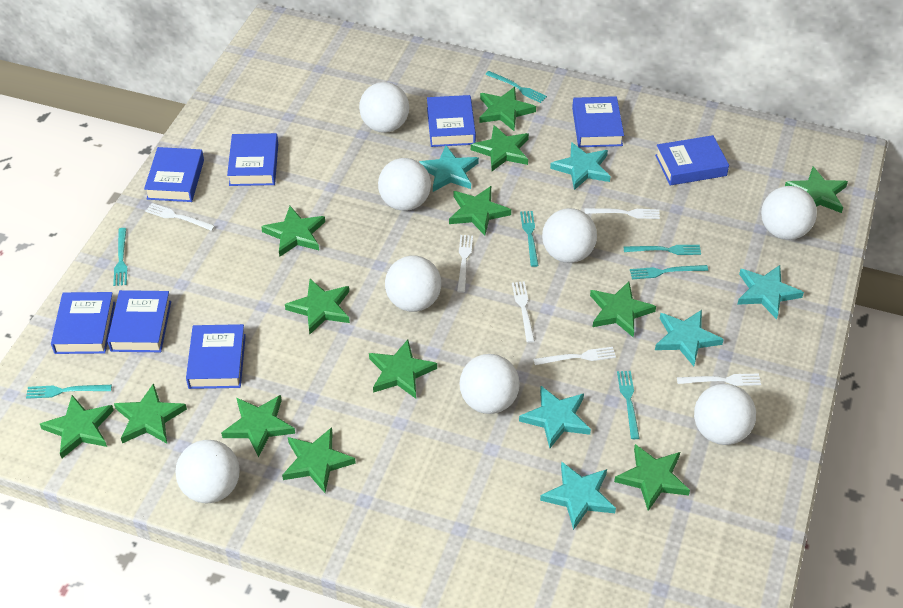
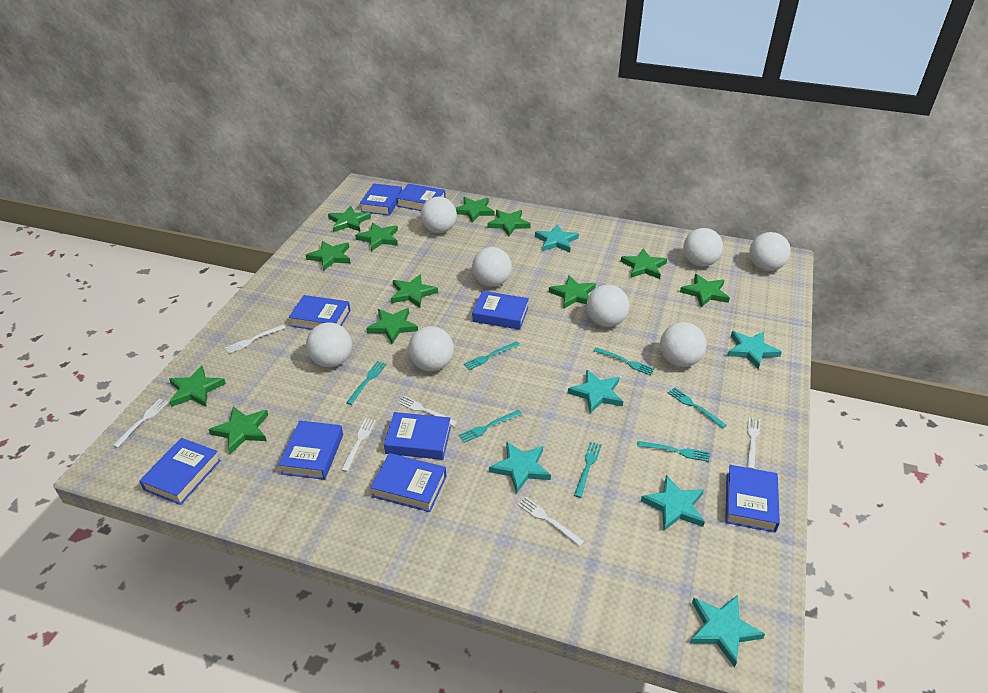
blue book: [51,292,115,354] [107,290,171,352] [144,147,204,202] [186,324,246,389] [227,133,278,186] [427,95,476,147] [572,96,624,147] [655,135,729,185] = 8 -> [139,438,221,505] [279,420,343,480] [289,295,350,330] [360,183,402,216] [370,453,447,512] [384,412,451,460] [396,184,446,211] [472,291,529,330] [725,465,780,533] = 9
green star: [40,395,114,458] [114,383,187,443] [221,395,295,457] [261,206,325,257] [282,427,356,493] [285,279,350,334] [369,340,437,399] [449,186,511,235] [471,125,529,171] [479,87,536,131] [590,281,656,337] [614,444,690,511] [785,166,848,213] = 13 -> [169,365,226,407] [209,406,268,454] [306,241,350,271] [328,206,371,232] [355,222,398,251] [366,308,418,344] [391,274,438,308] [456,197,495,223] [487,210,531,236] [549,275,596,309] [621,249,667,279] [680,274,730,307] = 12

